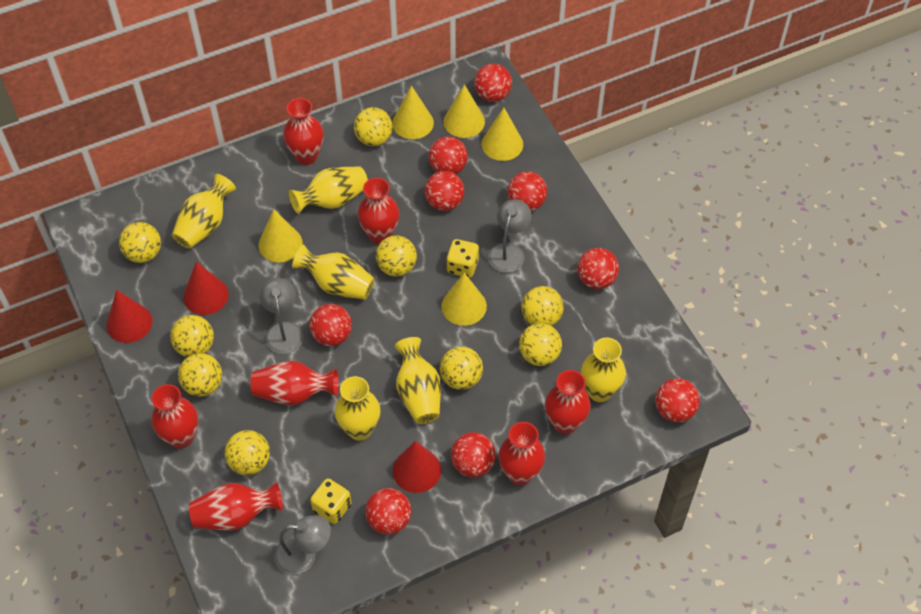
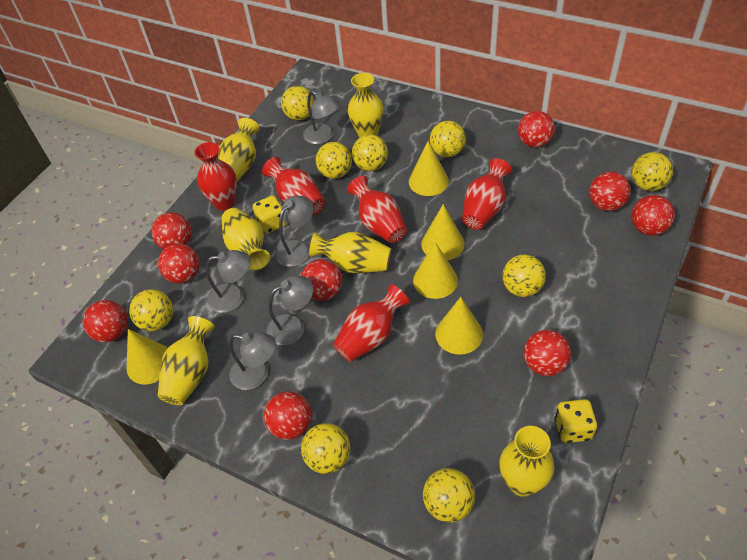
grey lamp: [260,278,303,354] [274,515,331,575] [488,199,532,273] = 3 -> [206,250,250,313] [229,332,276,390] [267,276,313,345] [275,196,314,267] [303,90,340,144] = 5
red cone: [106,290,153,343] [183,262,229,315] [393,441,441,493] = 3 -> none = 0
red vase: [151,384,198,448] [189,482,283,531] [250,361,339,405] [283,98,324,165] [358,178,400,244] [499,422,545,485] [545,370,591,434] = 7 -> [194,142,237,210] [262,157,325,216] [333,284,410,362] [347,176,407,243] [462,158,512,230] = 5

